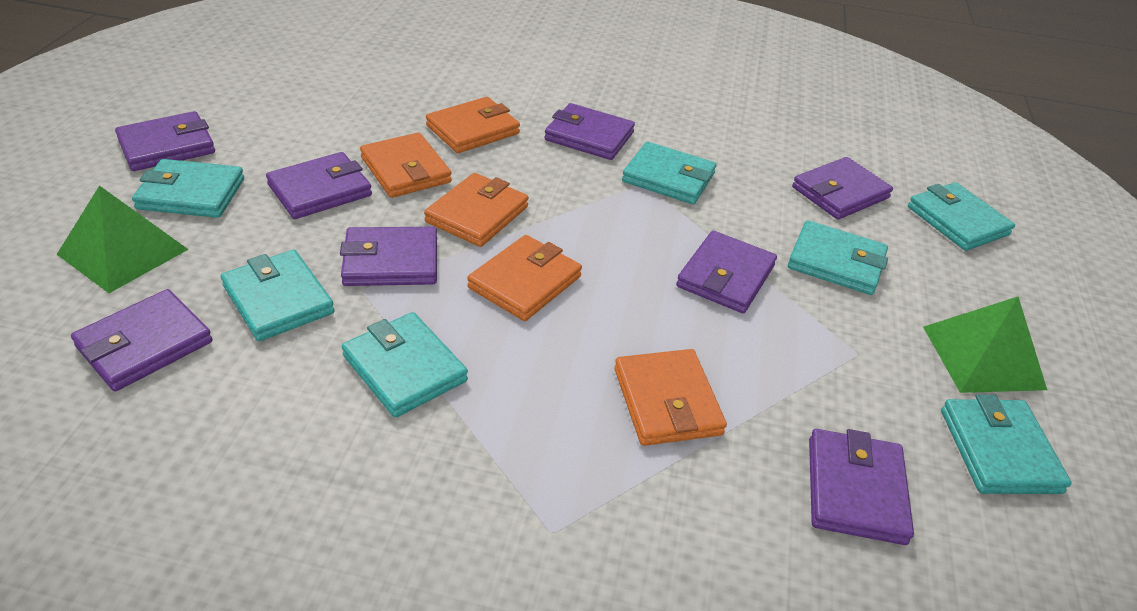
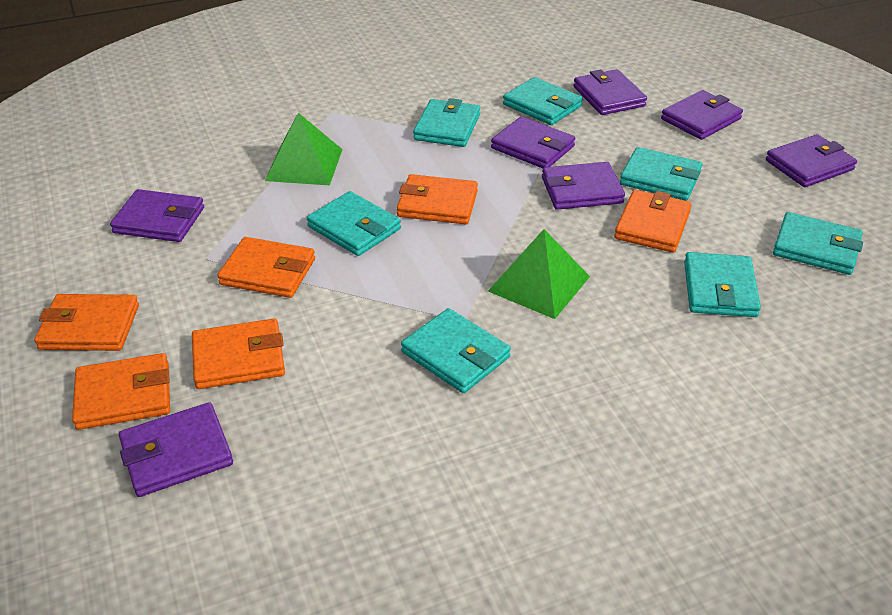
orange wallet: [360,133,452,198] [424,173,529,247] [426,97,520,153] [467,235,582,321] [614,349,727,446] = 5 -> [34,294,139,351] [72,353,170,430] [192,319,285,389] [217,237,315,298] [397,174,478,224] [614,190,691,253] = 6
purple wallet: [71,289,213,391] [115,111,215,171] [266,152,372,219] [340,227,437,286] [544,103,635,160] [676,231,777,313] [792,157,893,220] [809,429,914,545] = 8 -> [110,189,204,242] [119,402,233,497] [491,117,576,168] [542,162,625,210] [573,69,647,115] [661,90,743,140] [766,134,857,187] = 7

